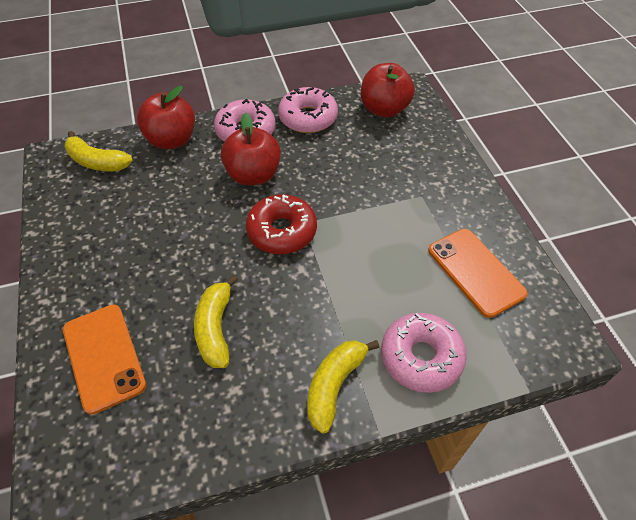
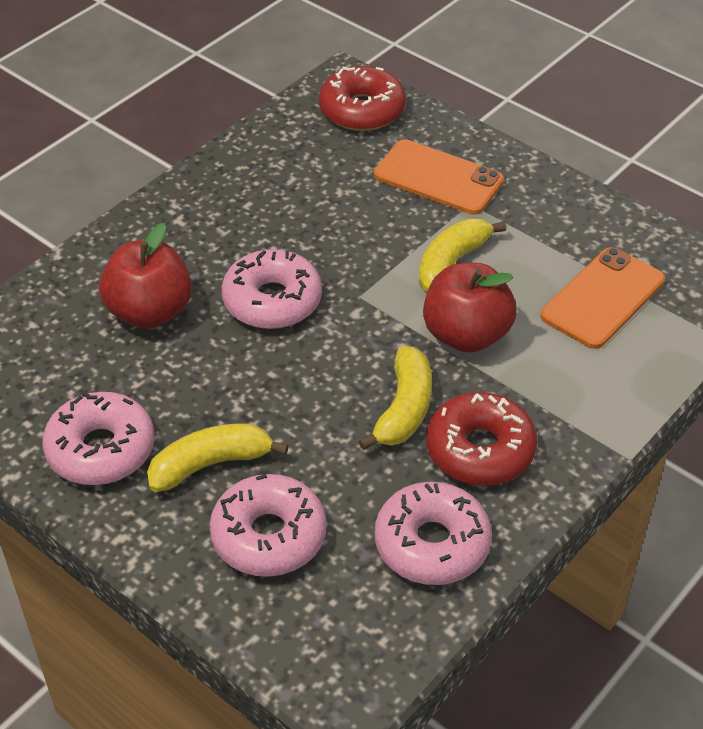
pink donut: [214,99,275,142] [278,87,338,133] [381,313,467,393] = 3 -> [42,392,155,485] [210,474,327,577] [222,249,322,329] [375,482,492,585] = 4
red apple: [137,86,195,149] [221,113,281,185] [361,63,415,118] = 3 -> [99,223,192,329] [423,263,516,353] = 2
red donut: [246,194,317,254] = 1 -> [319,66,406,131] [426,392,537,486] = 2

